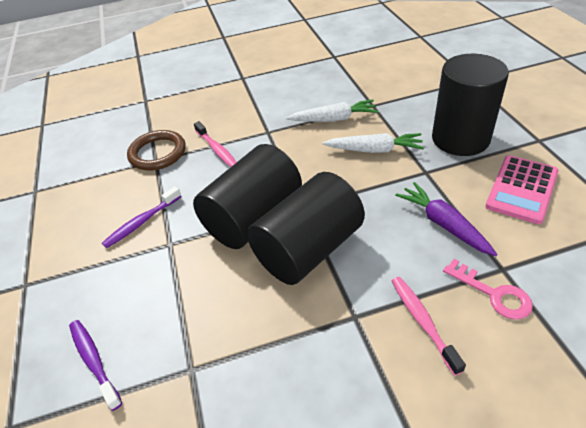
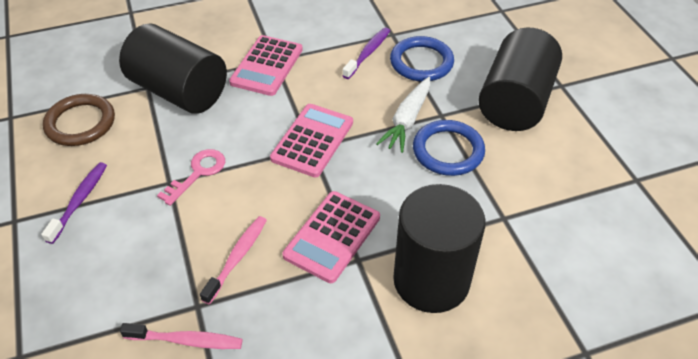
blue ring: none = 0 -> [390,36,454,81] [413,120,485,176] = 2
pink calculator: [485,155,559,224] = 1 -> [229,35,303,96] [270,104,353,177] [282,191,380,283] = 3
purple carrot: [395,182,498,256] = 1 -> none = 0
white carrot: [286,100,379,122] [323,133,424,153] = 2 -> [376,77,431,153] = 1

